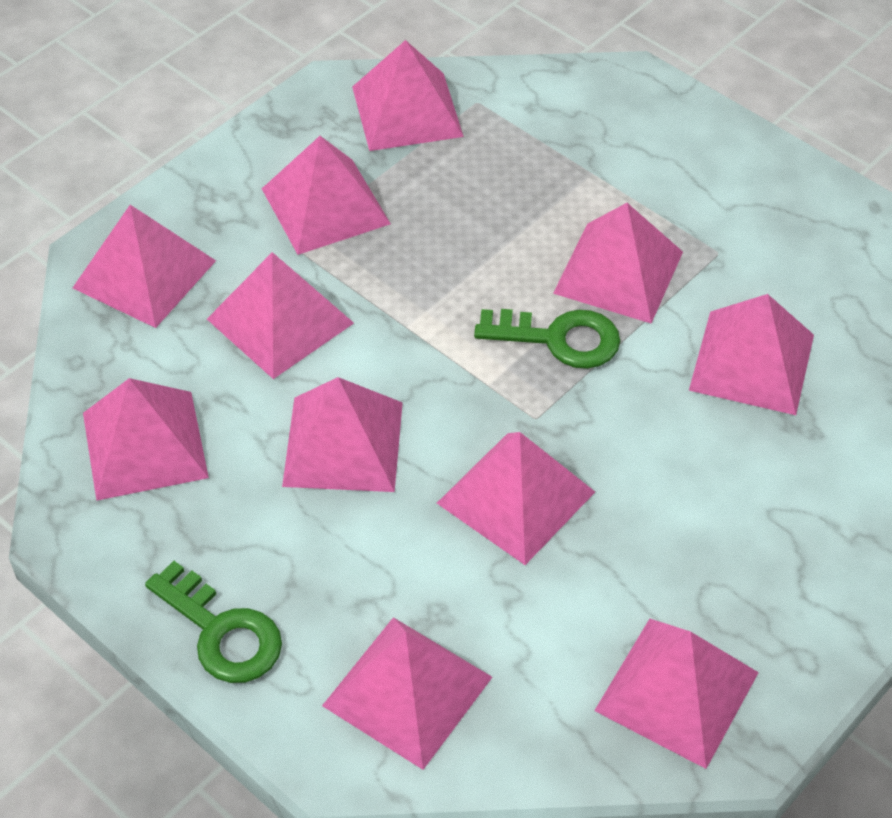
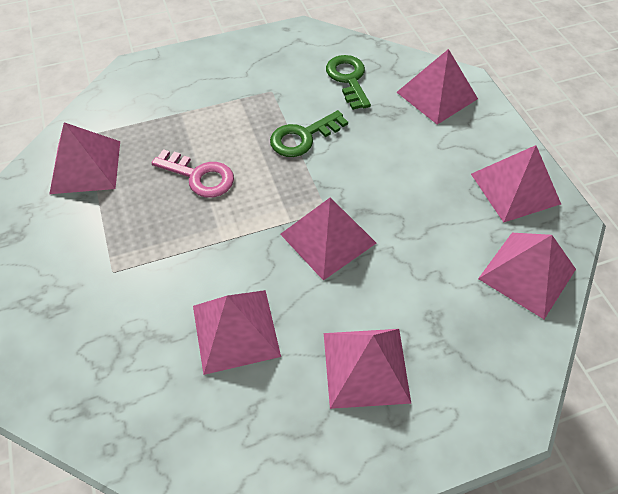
pink key: none = 0 -> [152,149,234,198] = 1
pink pyramid: [73,205,216,328] [83,378,209,501] [207,252,354,379] [262,136,391,255] [282,377,403,492] [322,617,492,770] [352,40,464,151] [437,432,595,565] [553,203,683,323] [594,619,759,769] [689,294,814,415] = 11 -> [49,122,120,194] [193,290,281,375] [280,197,376,281] [324,329,411,409] [397,49,478,125] [471,145,561,223] [478,233,576,319] = 7

